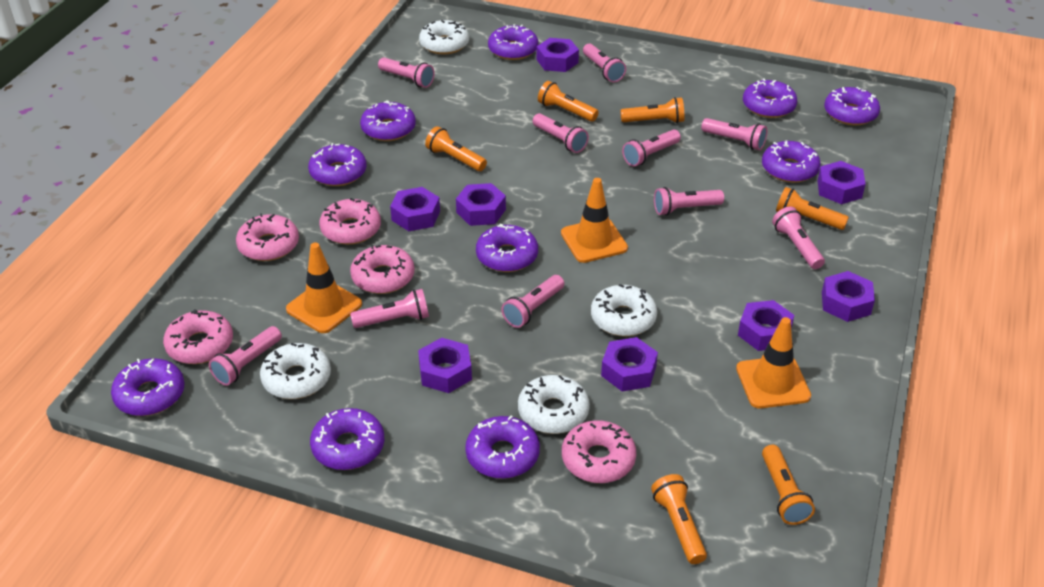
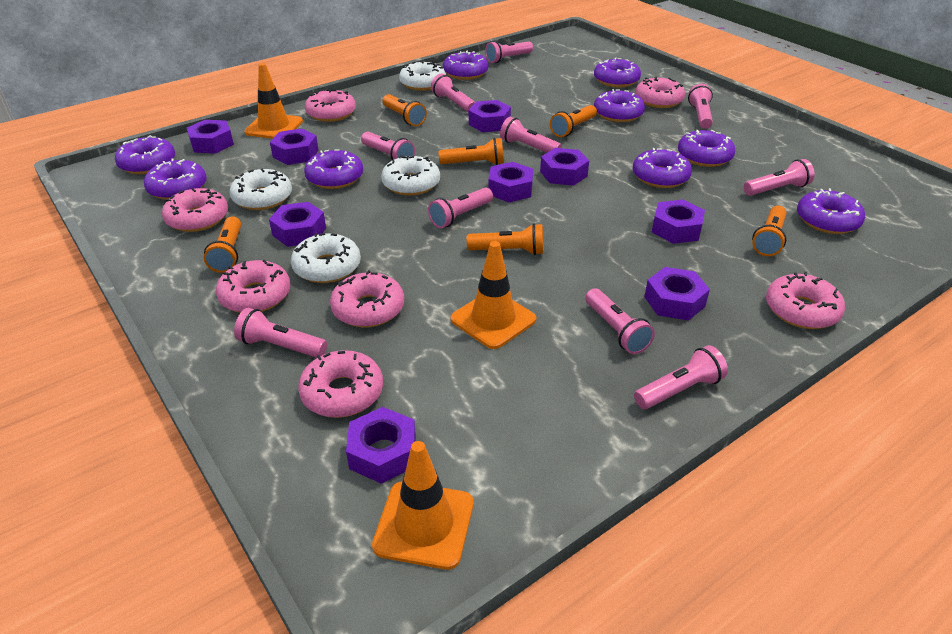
pink donut: [163,309,233,364] [236,213,299,261] [319,198,381,245] [350,245,415,294] [562,420,636,483] = 5 -> [162,188,228,232] [216,260,291,313] [298,350,383,418] [305,89,356,122] [330,270,404,327] [635,76,685,108] [766,272,845,329] = 7
purple donut: [111,358,185,416] [308,143,366,186] [310,408,385,470] [360,100,416,141] [465,415,540,479] [476,224,538,272] [488,24,538,60] [743,78,797,118] [762,140,821,183] [824,87,880,126] = 10 -> [115,135,175,174] [144,159,207,200] [304,149,363,189] [443,51,488,80] [594,57,641,87] [594,89,645,122] [633,148,692,188] [678,130,735,167] [797,188,865,234] = 9
purple nut: [390,187,440,231] [418,338,472,393] [456,183,506,226] [537,38,579,72] [601,337,658,391] [738,300,794,351] [817,161,865,204] [822,271,875,322] = 8 -> [187,120,234,154] [269,202,326,247] [270,128,319,165] [346,407,416,484] [469,100,511,132] [488,162,533,202] [540,148,589,186] [644,267,710,321] [652,200,705,244] = 9

